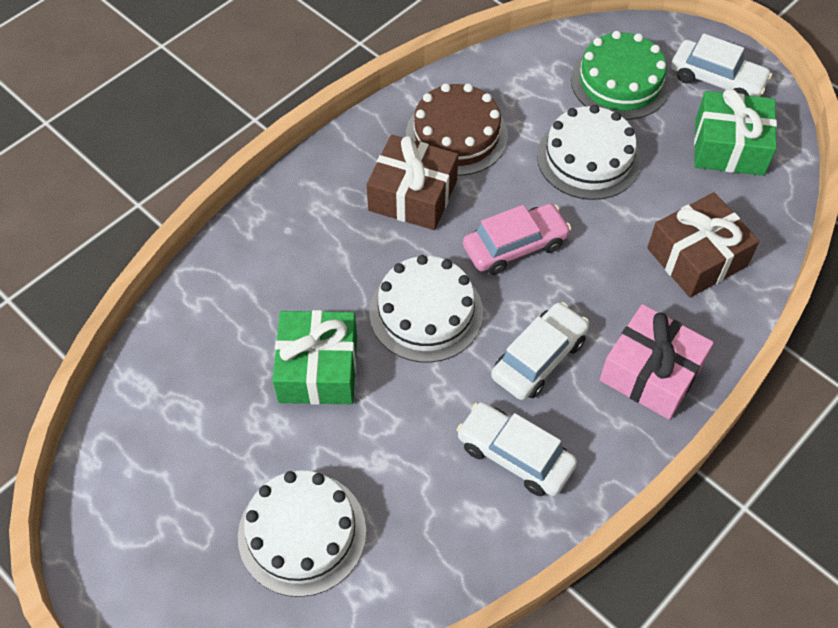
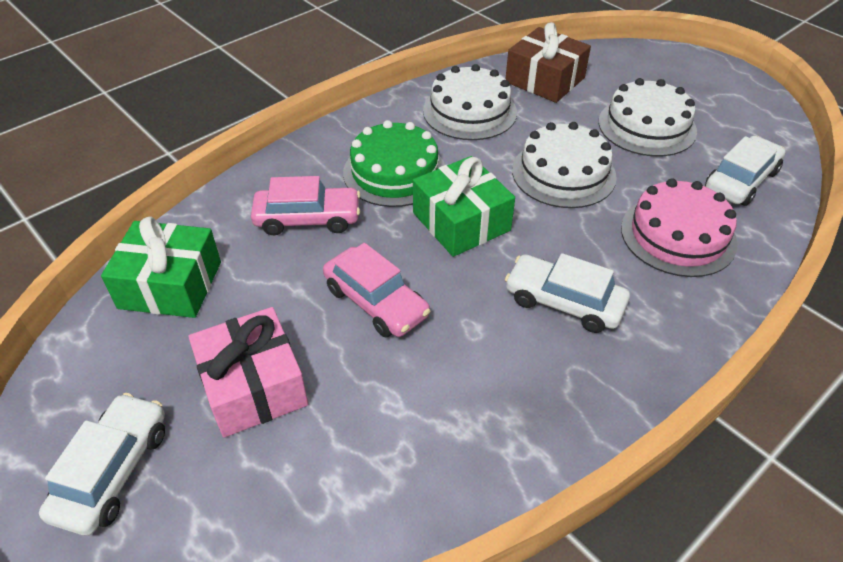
brown cake: [406,83,508,176] = 1 -> none = 0
brown gift: [367,135,458,230] [647,192,759,298] = 2 -> [506,22,591,103] = 1
pink cake: none = 0 -> [621,178,738,277] = 1
pink car: [463,203,571,275] = 1 -> [251,176,361,235] [323,243,431,338] = 2

